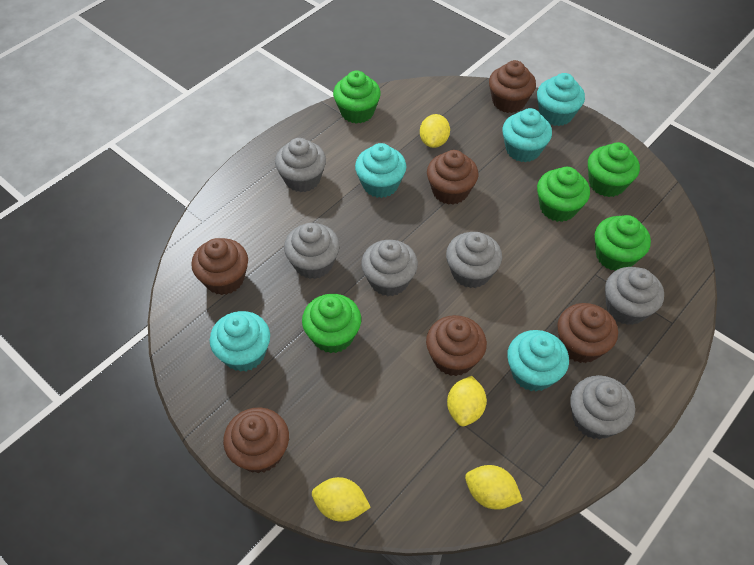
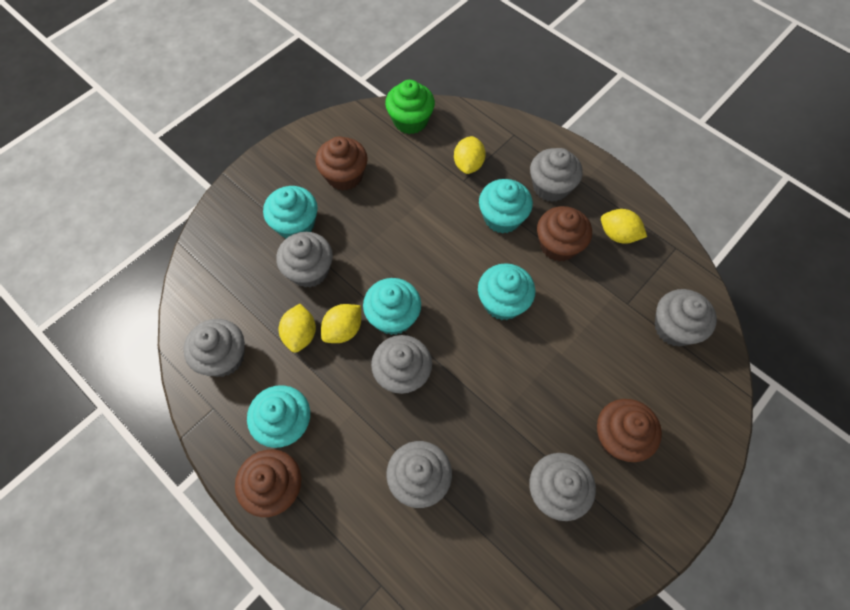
brown cupcake: [191,238,248,295] [223,407,289,473] [426,315,487,376] [427,150,478,205] [489,60,536,113] [557,303,618,363] = 6 -> [235,449,301,517] [316,136,368,191] [537,206,592,262] [597,399,662,462] = 4
green cupcake: [302,294,361,353] [333,70,381,124] [537,167,590,222] [588,142,640,197] [595,215,651,271] = 5 -> [385,80,435,134] = 1
grey cupcake: [275,138,326,192] [284,223,340,279] [361,240,418,296] [446,232,502,288] [570,375,635,440] [605,267,664,325] = 6 -> [183,319,245,377] [276,232,333,288] [371,335,432,394] [386,441,452,508] [529,453,596,521] [530,148,583,202] [655,289,717,347] = 7

